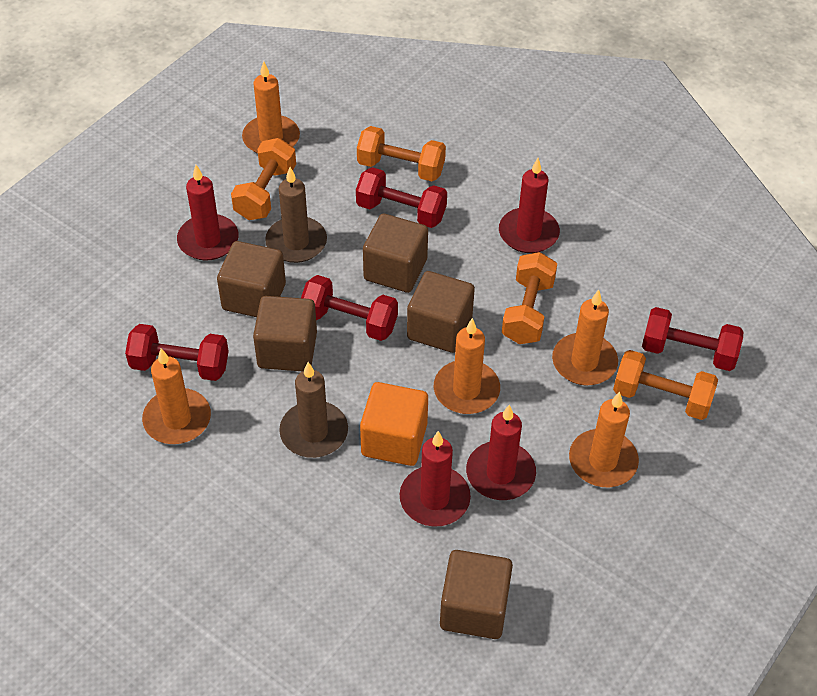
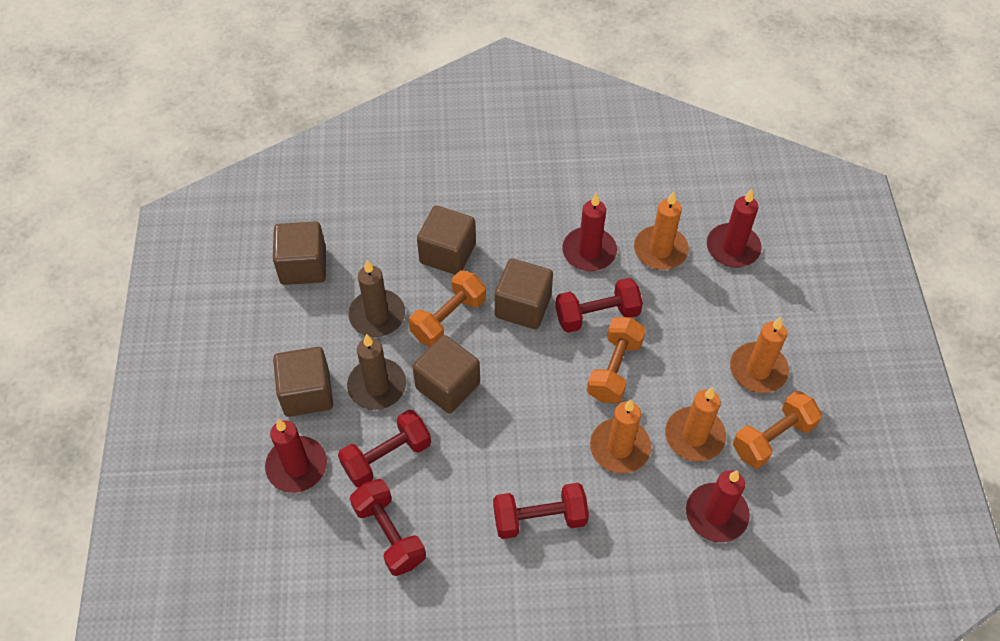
orange candle: [142,349,211,444] [242,61,300,154] [434,318,500,414] [552,290,618,386] [569,392,639,487] = 5 -> [590,400,651,473] [634,191,689,270] [665,387,726,462] [730,317,789,393] = 4
orange cube: [360,382,428,466] = 1 -> none = 0
orange dumbbell: [231,138,296,220] [357,126,446,181] [502,252,557,344] [613,350,718,420] = 4 -> [409,270,486,347] [587,317,646,403] [733,391,822,469] = 3

